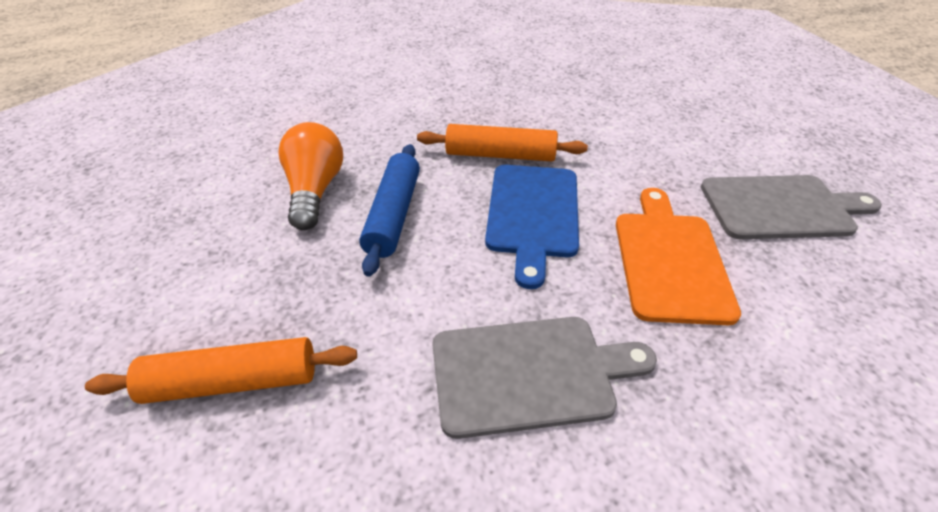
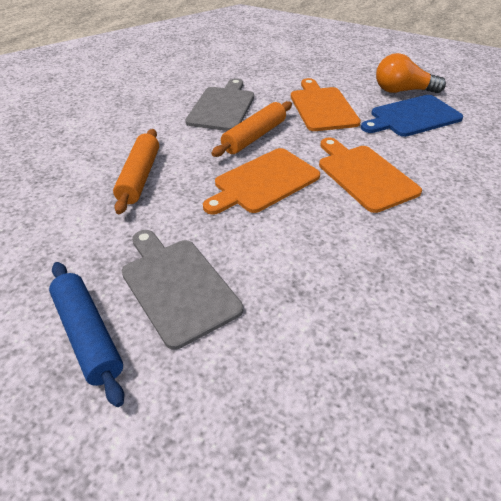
orange cutting board: [616,188,741,325] = 1 -> [203,148,320,215] [291,78,361,131] [319,138,422,213] = 3

